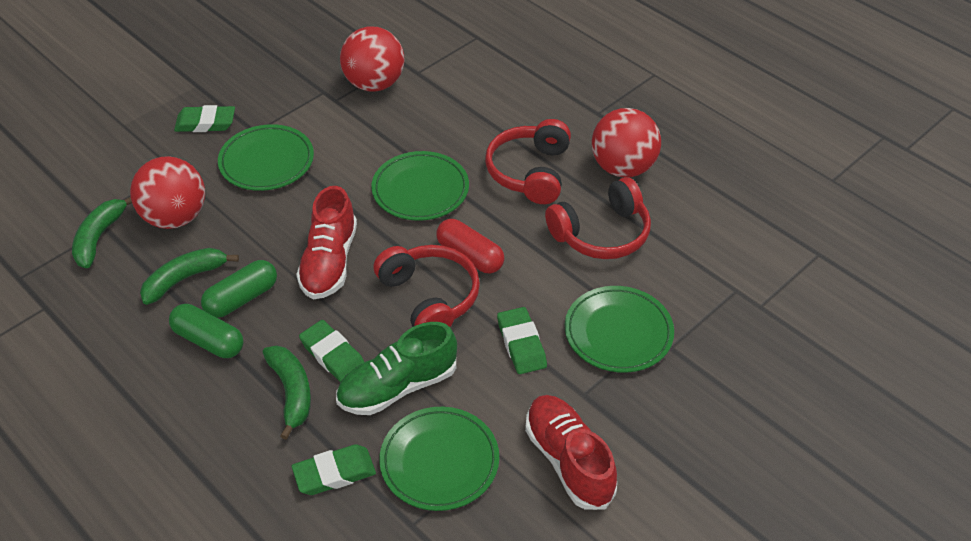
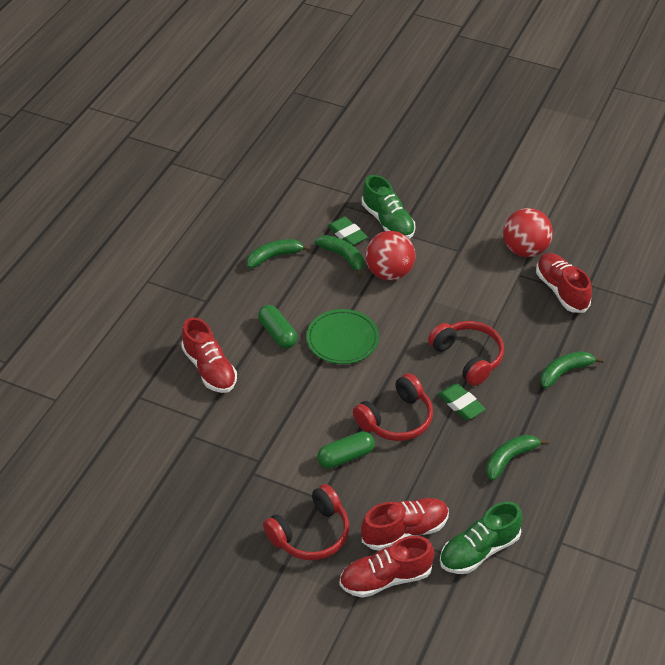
green banana: [72,197,132,268] [140,248,239,305] [263,345,311,440] = 3 -> [247,239,311,268] [315,235,364,277] [486,435,549,481] [540,351,604,389] = 4
green eraser: [174,105,235,132] [292,444,376,495] [299,320,364,382] [497,307,547,374] = 4 -> [328,217,368,245] [438,383,486,420] = 2
green plate: [218,124,314,191] [371,151,469,221] [379,407,499,511] [565,286,674,373] = 4 -> [306,309,379,364] = 1
green shoe: [336,322,457,415] = 1 -> [362,175,415,239] [440,502,523,574] = 2
red ball: [130,156,205,229] [340,26,405,92] [592,108,661,178] = 3 -> [365,231,415,281] [503,208,553,257] = 2
red capsule: [436,219,504,273] = 1 -> none = 0
red shoe: [296,186,357,299] [525,395,617,510] = 2 -> [181,317,237,393] [339,536,434,598] [361,498,449,551] [536,253,592,313] = 4

